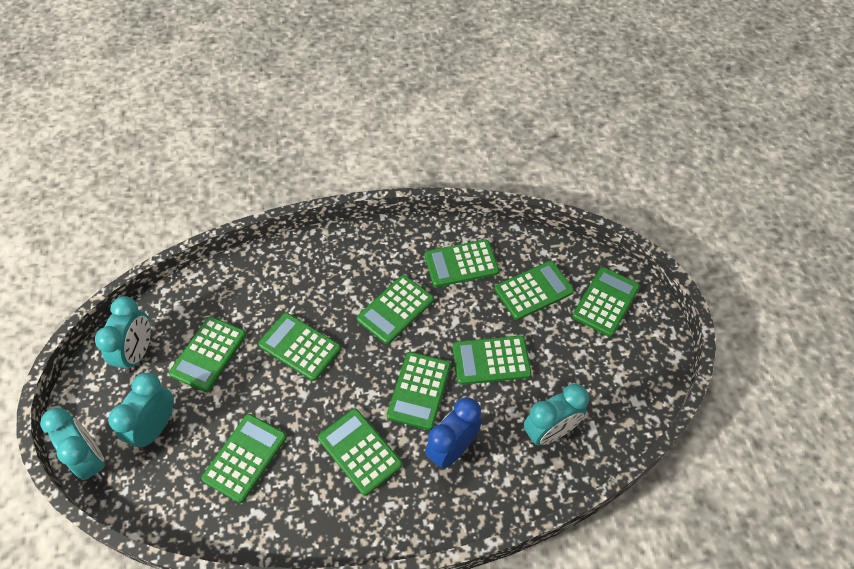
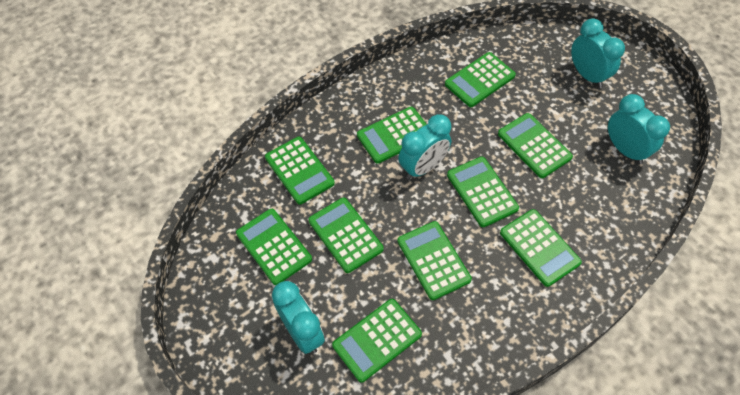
blue clock: [425,397,482,469] = 1 -> none = 0

